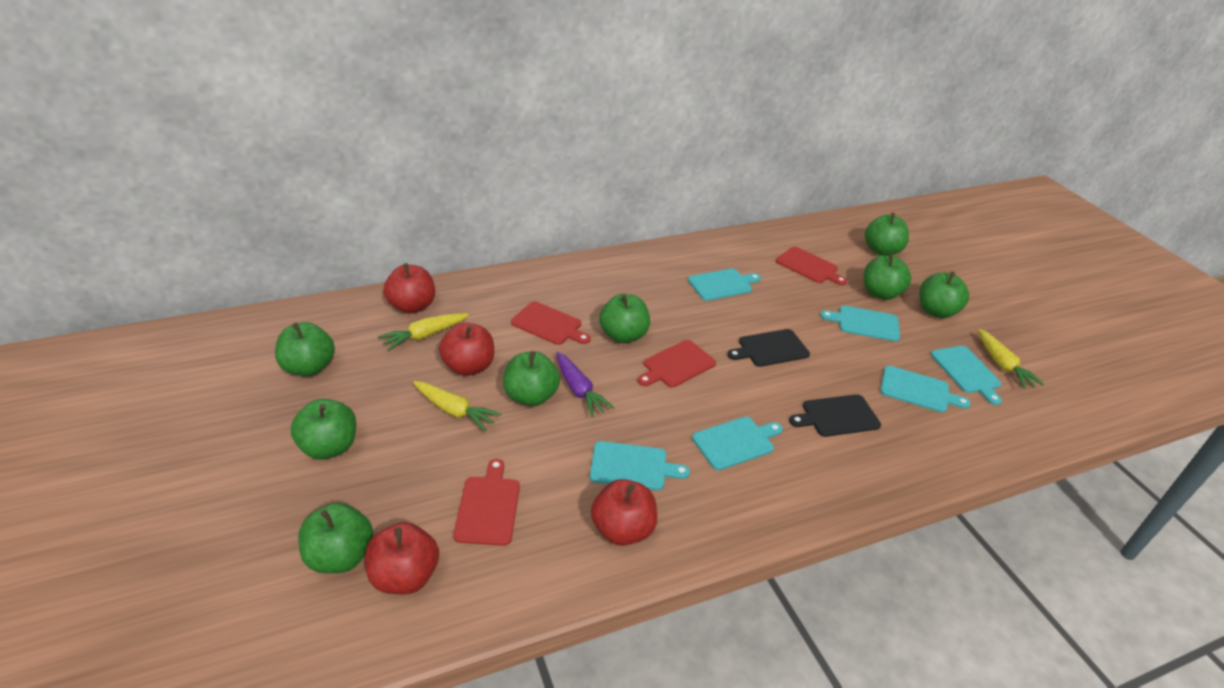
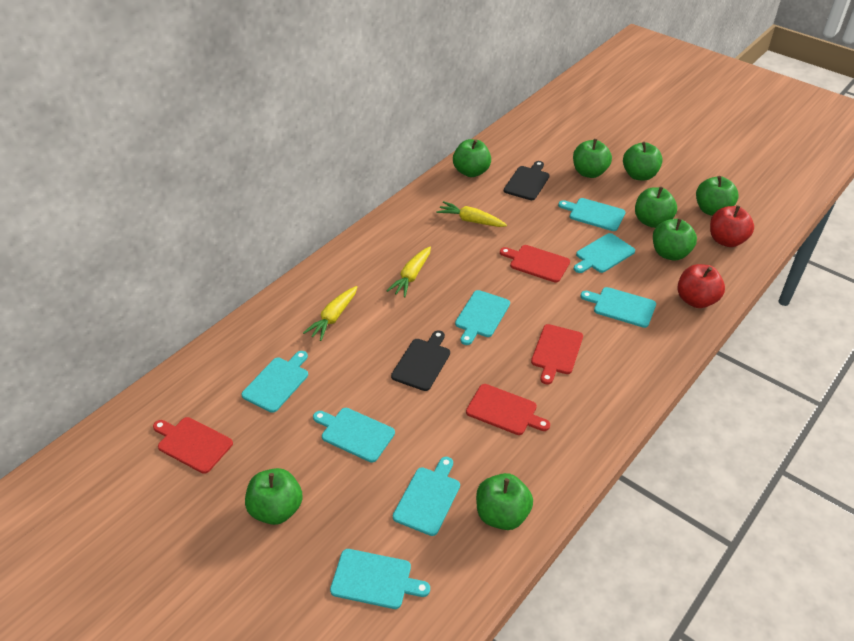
purple carrot: [557,352,615,417] = 1 -> none = 0
red apple: [365,522,439,594] [384,263,435,314] [439,323,494,376] [591,479,657,546] = 4 -> [677,264,725,308] [710,205,754,247] = 2
turquoise cutting board: [590,441,690,490] [688,269,761,301] [692,417,783,470] [820,306,900,342] [880,366,971,412] [931,346,1002,405] = 6 -> [241,351,308,413] [313,408,395,463] [330,549,430,609] [393,457,460,536] [455,290,510,345] [558,198,626,231] [574,233,635,273] [580,287,656,328] = 8

